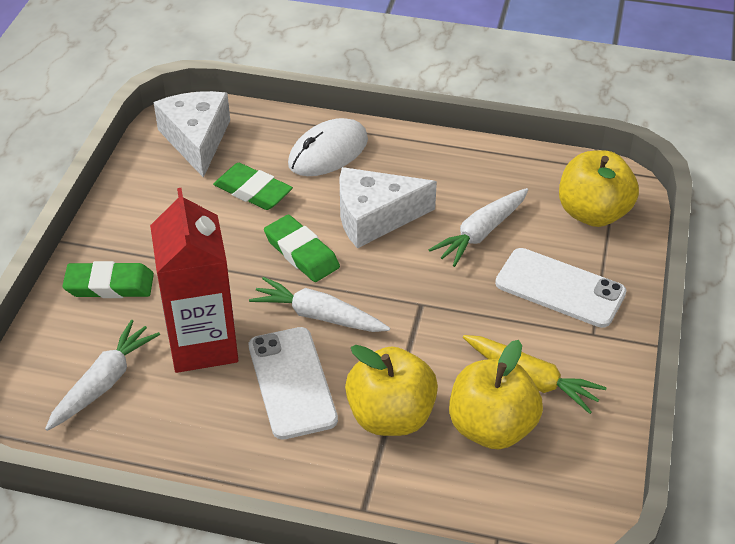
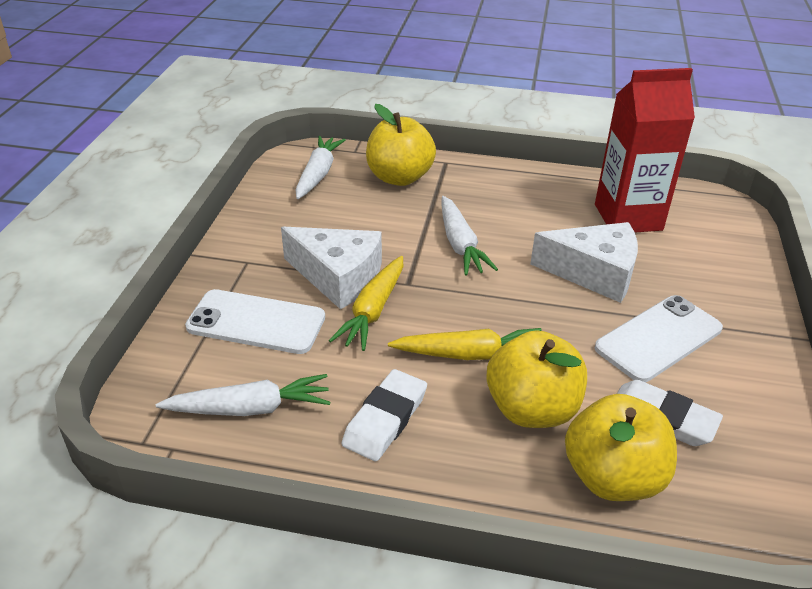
green eraser: [62,261,154,298] [213,163,293,210] [264,215,340,282] = 3 -> none = 0
white eraser: none = 0 -> [341,369,427,461] [617,380,723,446] = 2
white mouse: [288,118,368,176] = 1 -> none = 0
yellow carrot: [463,335,607,414] = 1 -> [329,256,403,351] [388,328,541,360] = 2

